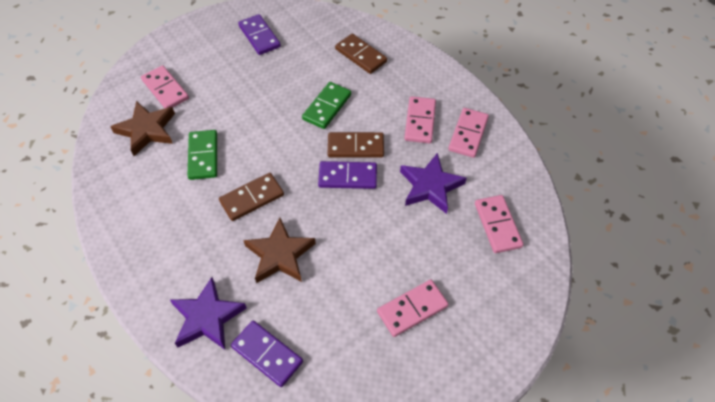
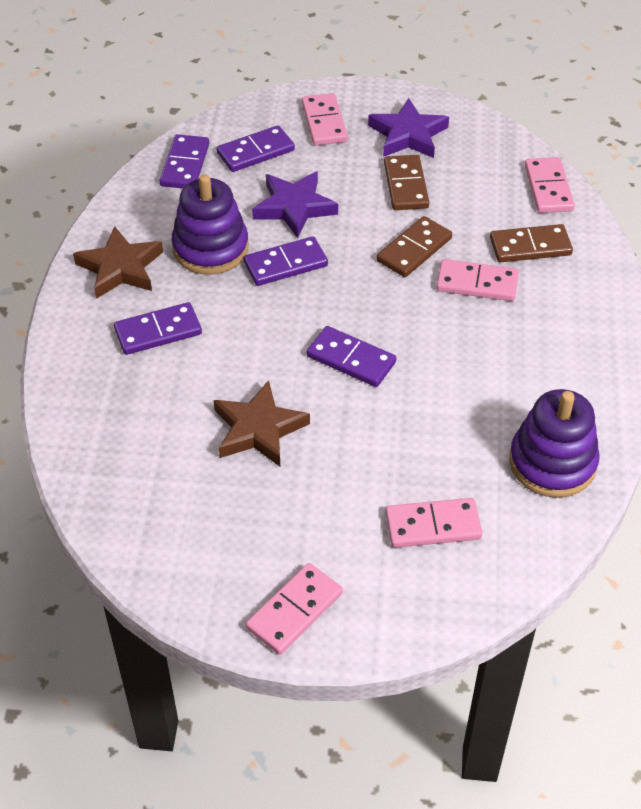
green domino: [187,130,217,180] [302,82,351,129] = 2 -> none = 0
purple domino: [231,321,303,387] [238,14,281,55] [318,161,377,189] = 3 -> [114,302,202,355] [160,134,209,188] [217,125,295,172] [244,236,328,286] [307,326,396,387] = 5
purple stacking toy: none = 0 -> [171,174,249,275] [509,389,600,498] = 2

